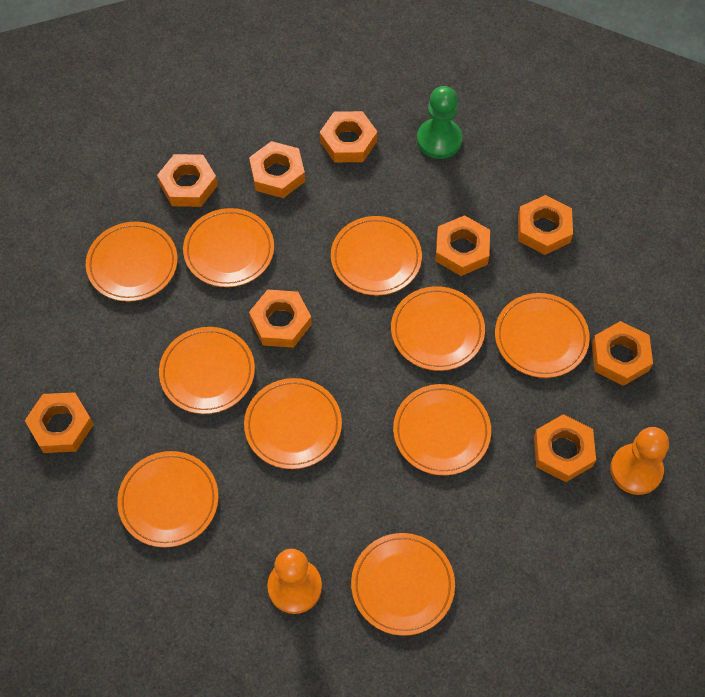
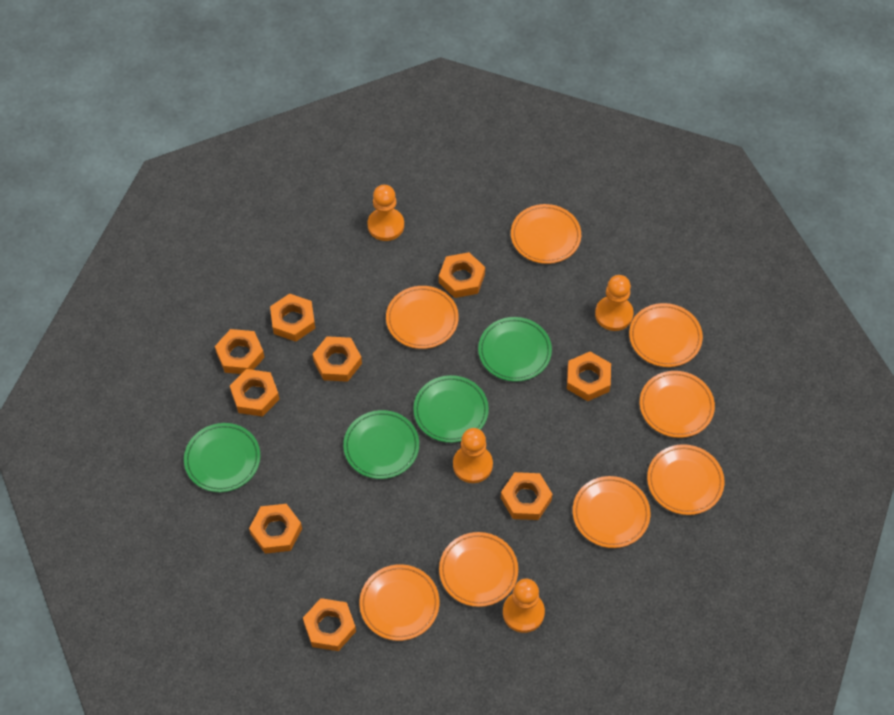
green pawn: [417,86,462,159] = 1 -> none = 0
green plate: none = 0 -> [184,423,260,492] [343,410,419,479] [413,375,489,443] [478,317,552,382] = 4
orange pawn: [267,549,322,614] [610,427,669,495] = 2 -> [367,185,404,241] [453,428,493,483] [503,579,545,633] [595,275,634,331] = 4
orange plate: [86,222,178,302] [117,451,218,547] [159,327,255,414] [183,208,274,287] [244,378,342,469] [331,216,422,296] [351,533,455,636] [391,286,485,371] [393,384,491,475] [495,293,590,378] = 10 -> [359,564,439,641] [386,286,459,349] [439,532,518,607] [511,204,581,264] [573,476,650,548] [629,303,703,367] [640,371,715,438] [647,444,724,515] = 8

